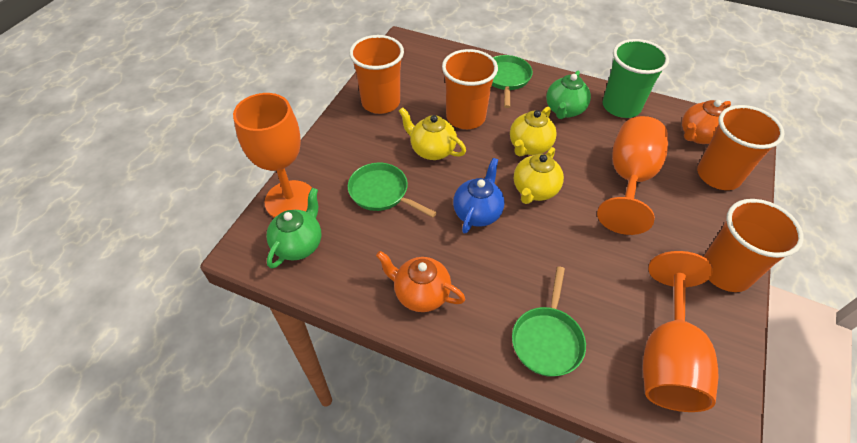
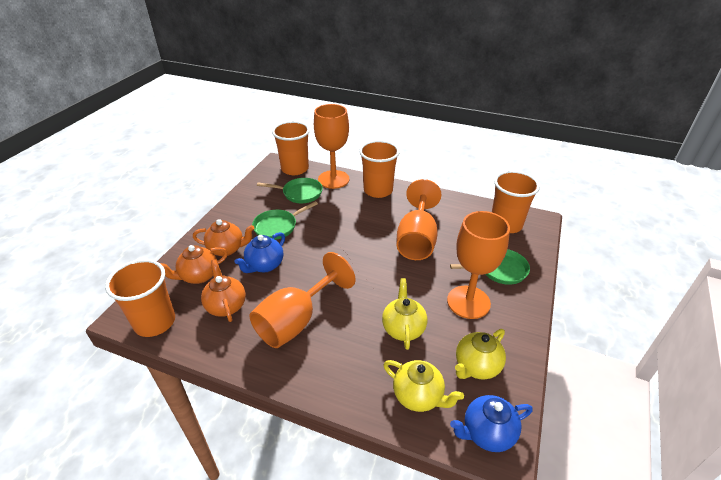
blue teapot: [453,158,504,234] = 1 -> [234,232,285,273] [450,395,533,452] = 2
green cup: [603,39,669,118] = 1 -> none = 0
green teapot: [266,188,321,269] [546,71,591,119] = 2 -> none = 0
orange goblet: [233,93,312,218] [597,116,668,235] [643,251,718,412] = 3 -> [250,252,355,348] [314,104,350,189] [397,179,442,260] [447,211,510,319] = 4
orange teapot: [376,251,465,312] [682,100,731,144] = 2 -> [160,245,228,284] [193,219,255,256] [201,259,246,322] = 3

